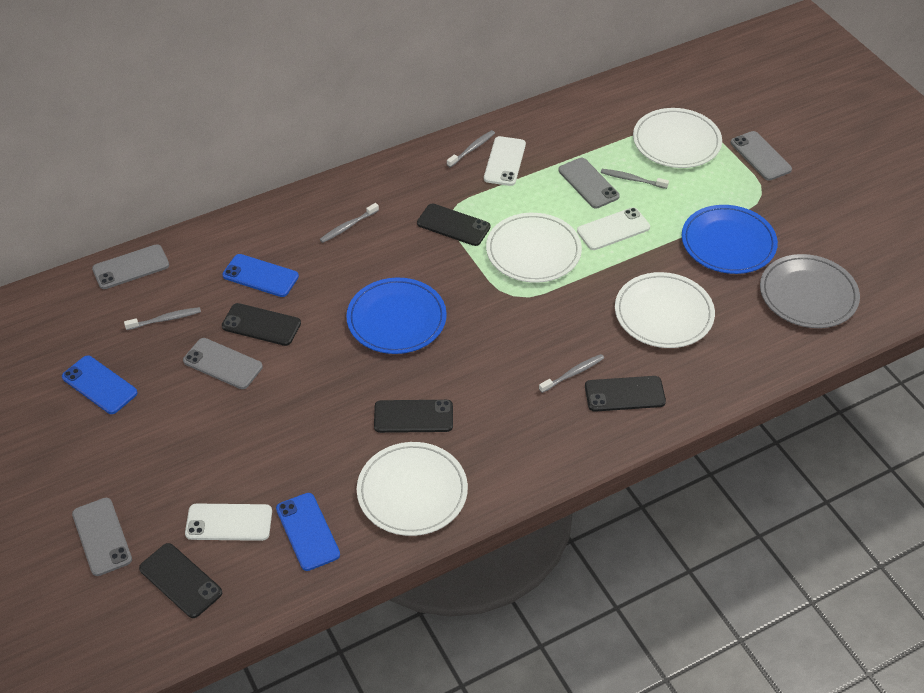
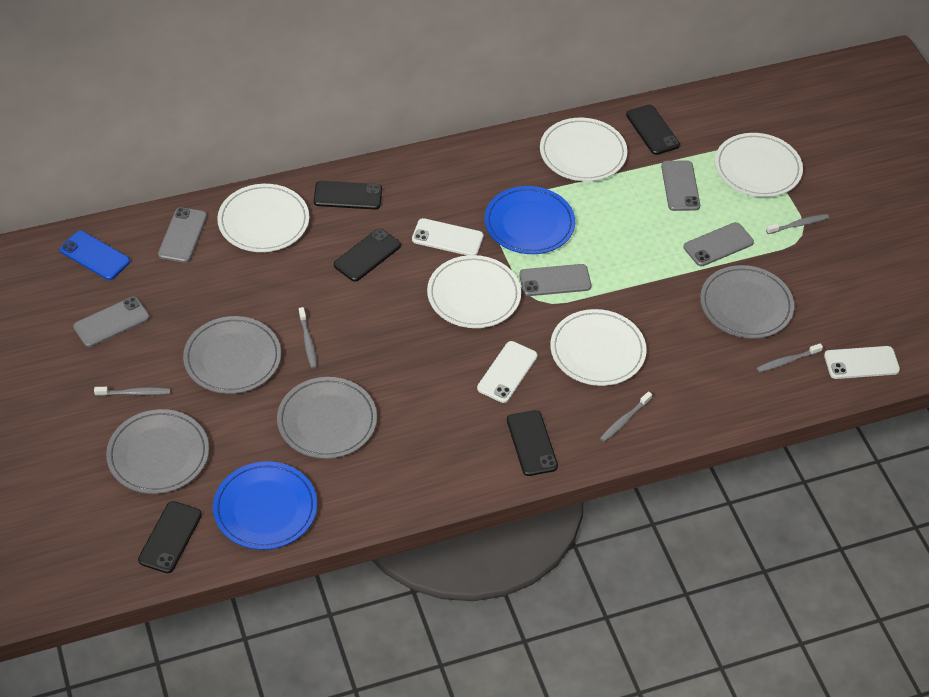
blue phone: [62,356,137,414] [222,254,299,297] [276,493,340,571] = 3 -> [60,231,130,280] = 1
grey plate: [760,254,860,328] = 1 -> [106,409,209,494] [183,316,281,394] [277,377,377,459] [700,265,794,339] = 4
white plate: [357,442,468,536] [486,213,582,283] [615,272,715,348] [633,108,722,168] = 4 -> [217,184,309,252] [427,255,521,328] [540,118,628,181] [550,309,647,386] [715,133,803,197] = 5

